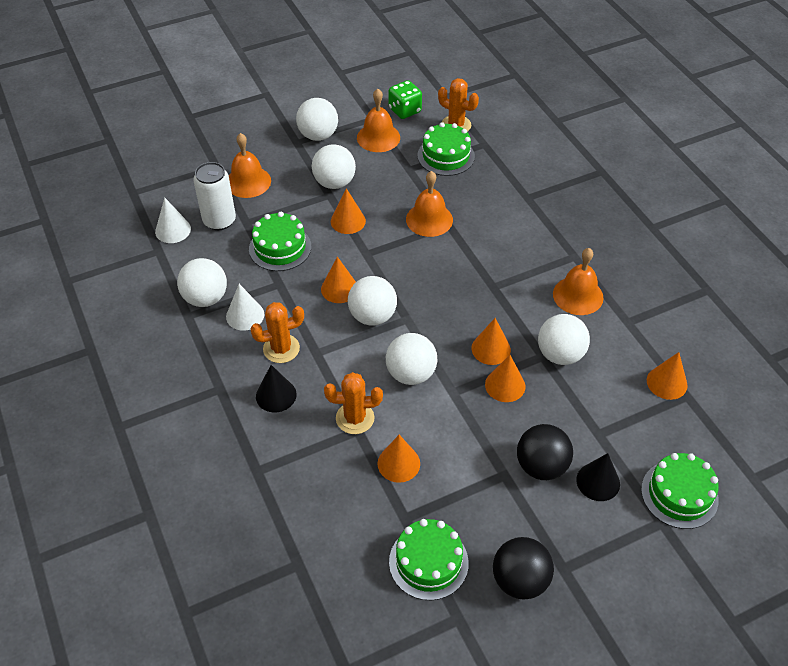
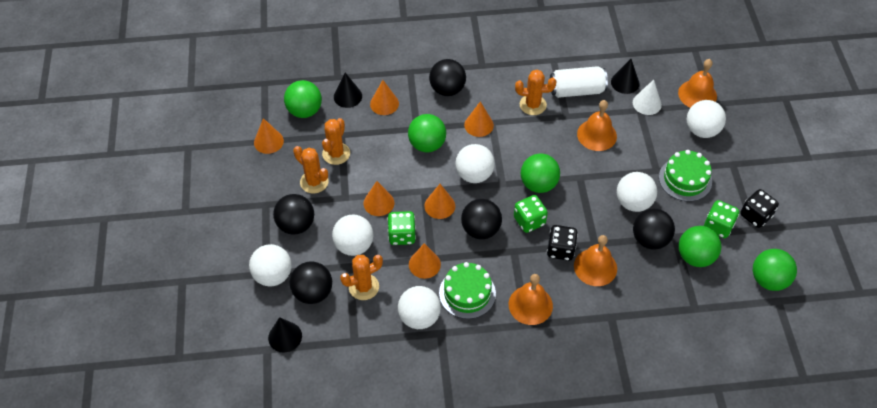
black ball: [493,537,554,600] [517,424,573,480] = 2 -> [273,194,314,235] [290,261,332,304] [429,59,466,96] [461,199,502,239] [633,208,675,250] = 5
black cone: [256,365,297,413] [576,453,620,501] = 2 -> [268,317,302,352] [334,73,362,108] [611,59,640,94] = 3
black dice: none = 0 -> [547,225,578,261] [740,189,779,228] = 2
green ball: none = 0 -> [284,80,322,118] [408,114,446,152] [521,154,560,193] [679,226,721,267] [753,249,797,291] = 5
green cake: [249,212,311,271] [389,519,469,600] [417,122,475,176] [641,453,719,529] = 4 -> [439,262,496,319] [659,150,712,202] = 2
green dice: [389,80,422,119] = 1 -> [387,211,416,245] [514,195,548,233] [704,200,739,238] = 3
orange cactus: [250,302,304,363] [324,372,383,434] [438,78,479,132] = 3 -> [293,146,329,193] [322,118,350,165] [340,255,383,300] [515,70,556,115] = 4
white cone: [155,197,191,243] [226,284,264,331] = 2 -> [633,80,662,115] = 1

